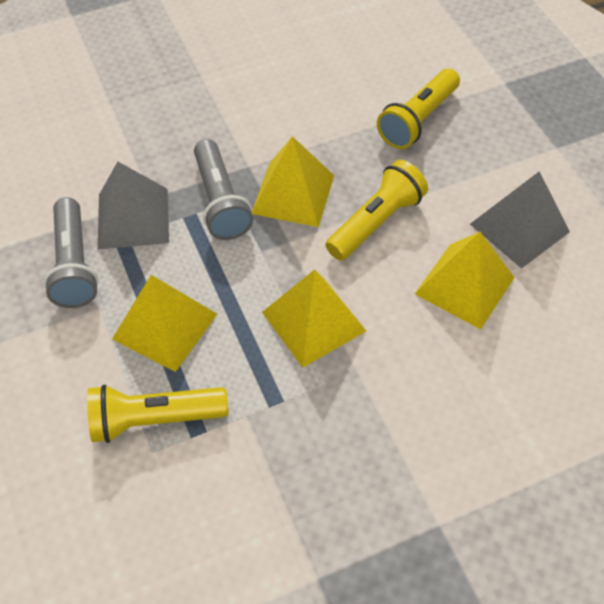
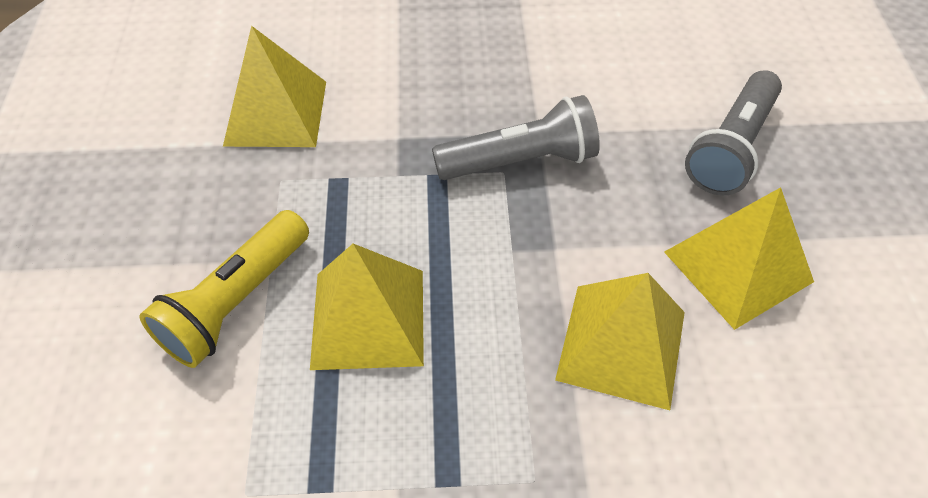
grey pyramid: [98,162,169,249] [470,172,570,269] = 2 -> none = 0
yellow flashlight: [87,384,228,443] [326,160,428,261] [377,68,460,149] = 3 -> [139,210,309,368] = 1

